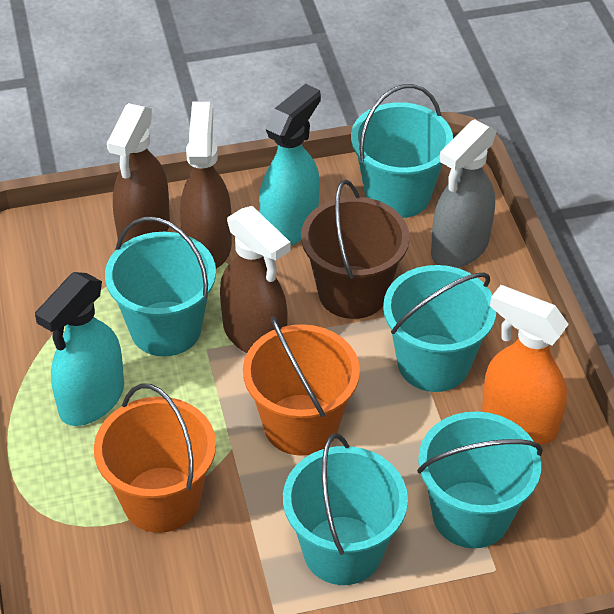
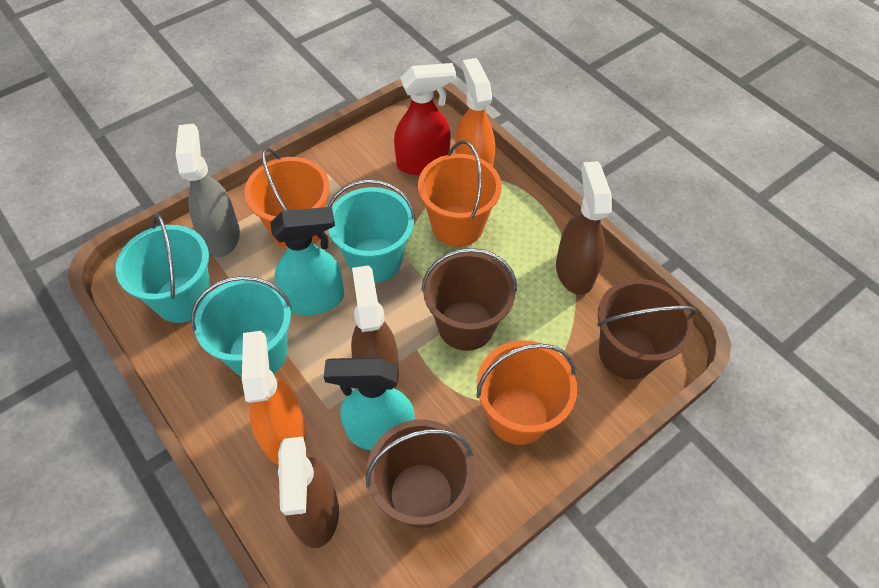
brown bucket: [301,180,410,319] = 1 -> [366,419,474,528] [421,248,517,351] [597,279,696,380] = 3
orange bucket: [94,383,216,533] [243,316,360,456] = 2 -> [244,148,330,249] [418,140,502,247] [477,340,577,445] = 3
orange spray bottle: [482,285,569,445] = 1 -> [242,331,306,465] [455,58,495,166] = 2
red spray bottle: none = 0 -> [394,63,456,175] = 1
turquoise bucket: [105,217,216,357] [283,434,408,585] [351,84,453,218] [383,265,496,392] [417,411,543,548] = 5 -> [115,213,212,323] [191,276,292,377] [328,179,416,283] = 3

